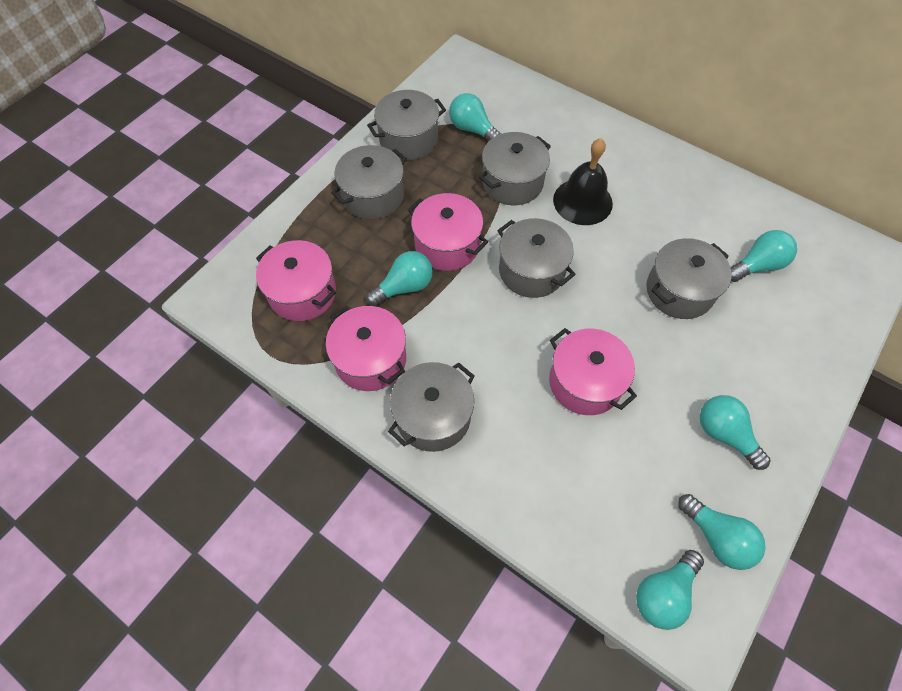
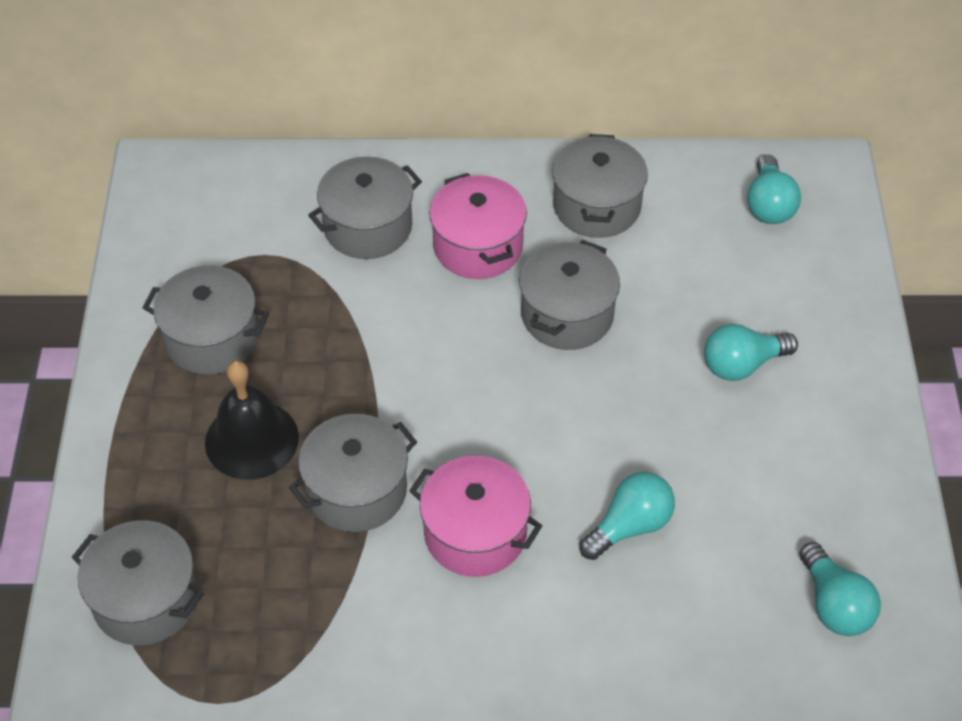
pink pot: [256,240,336,321] [326,306,406,391] [408,193,488,271] [549,328,637,415] = 4 -> [409,456,542,577] [429,173,527,279] = 2
turquoise light bulb: [366,251,433,306] [449,93,501,141] [636,550,704,630] [678,494,766,570] [700,395,771,470] [731,230,797,282] = 6 -> [580,472,675,560] [704,324,798,381] [747,155,801,224] [799,542,881,636] = 4

